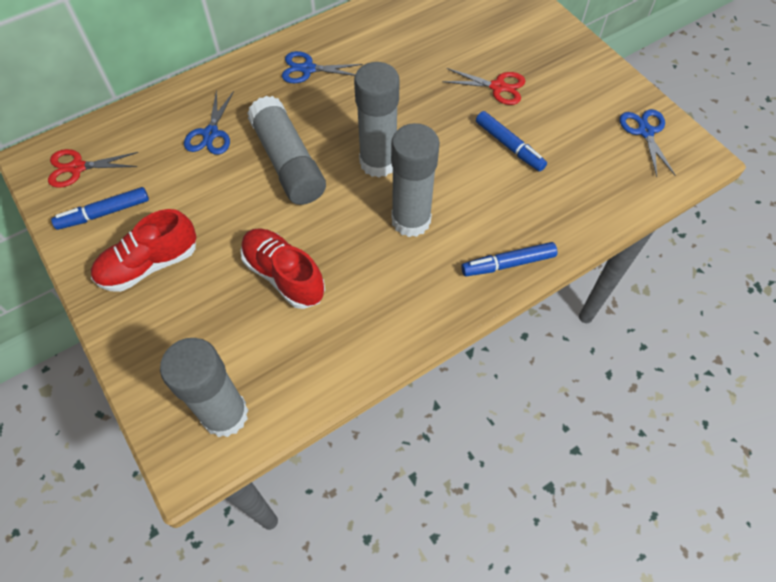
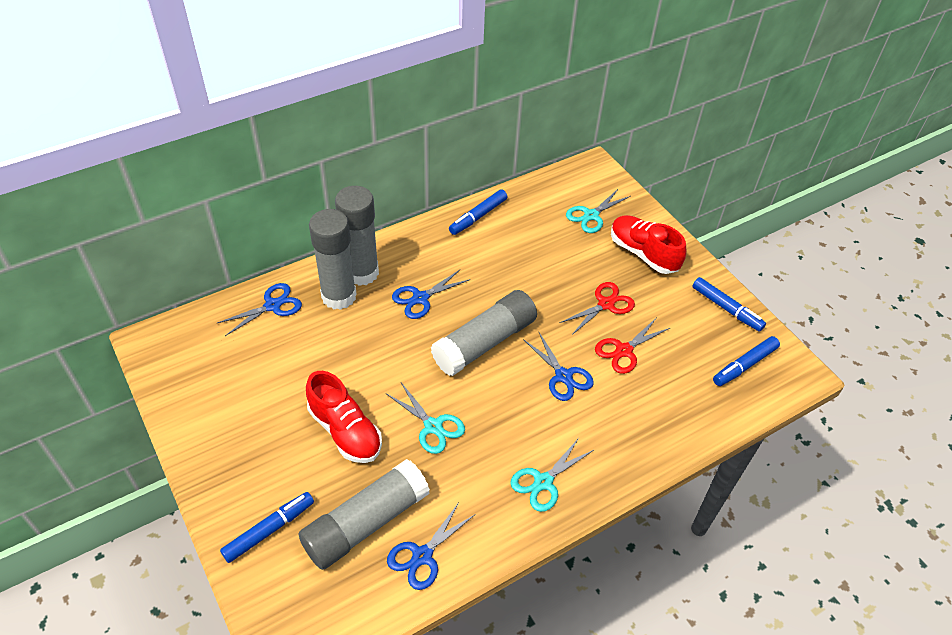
blue marker: [51,187,149,230] [461,242,557,276] [476,111,547,172] = 3 -> [220,492,314,563] [449,189,507,235] [692,277,766,332] [713,336,780,386] = 4
blue scissors: [184,90,234,155] [282,51,363,83] [620,109,676,177] = 3 -> [217,283,302,336] [387,502,476,590] [392,269,471,319] [523,331,594,401] = 4
turquoise scissors: none = 0 -> [387,383,465,454] [510,438,595,512] [566,188,631,233] = 3

